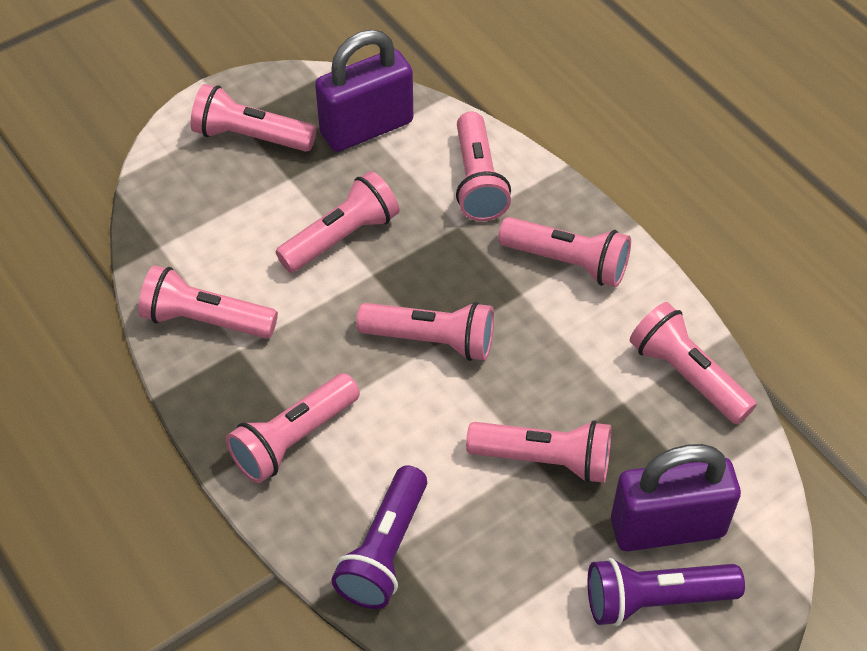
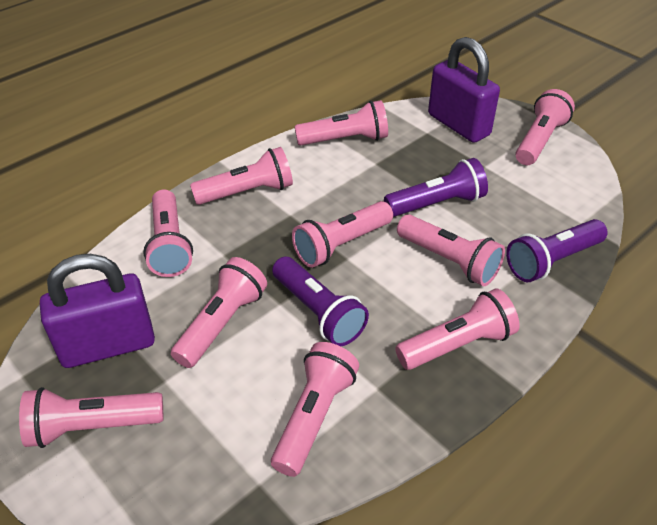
pink flashlight: [138,265,278,339] [191,84,316,152] [226,373,360,483] [276,171,400,273] [356,302,494,361] [456,112,511,221] [466,420,611,483] [498,217,631,287] [630,302,757,424] = 9 -> [19,387,163,448] [143,189,193,277] [171,257,267,368] [190,147,293,205] [271,342,359,477] [292,201,393,268] [295,100,388,145] [395,288,520,370] [397,215,505,286] [515,89,575,165] = 10
purple flashlight: [331,465,427,609] [588,558,745,626] = 2 -> [272,257,369,346] [384,158,488,217] [506,219,608,282] = 3

